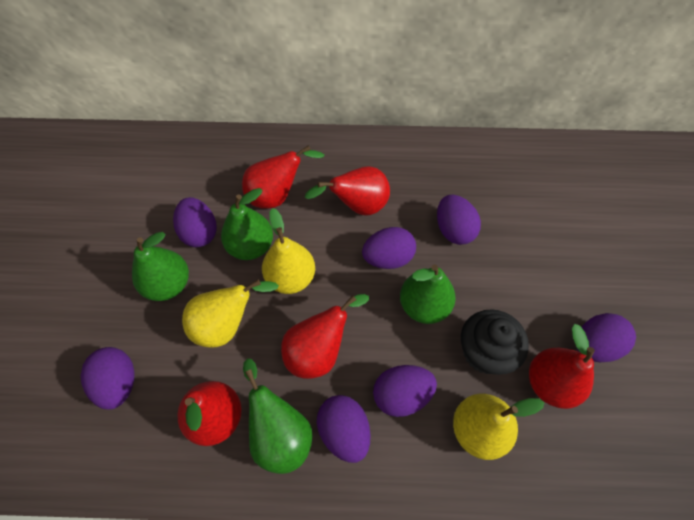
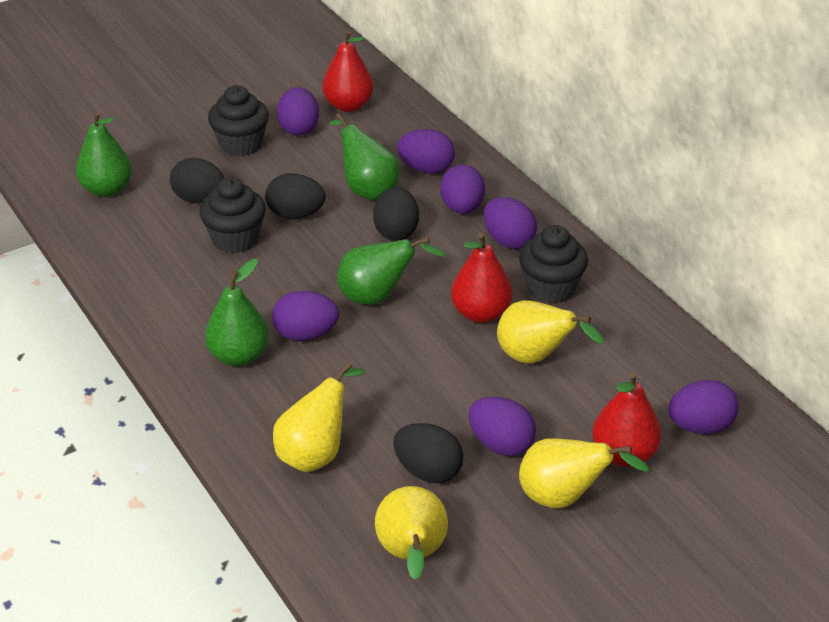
black cupcake: [461,309,529,375] = 1 -> [199,177,266,253] [208,85,269,157] [519,225,588,304] = 3
black egg: none = 0 -> [170,158,224,203] [265,173,326,219] [373,187,419,241] [394,423,463,483] = 4
red pear: [178,381,242,446] [242,145,324,209] [281,294,369,379] [305,166,390,216] [529,324,595,409] = 5 -> [322,30,374,112] [451,233,512,323] [592,372,662,467] = 3
yellow pear: [182,280,279,348] [262,208,315,294] [453,394,545,460] = 3 -> [273,362,366,472] [375,486,448,580] [497,300,604,364] [519,438,649,508] = 4

